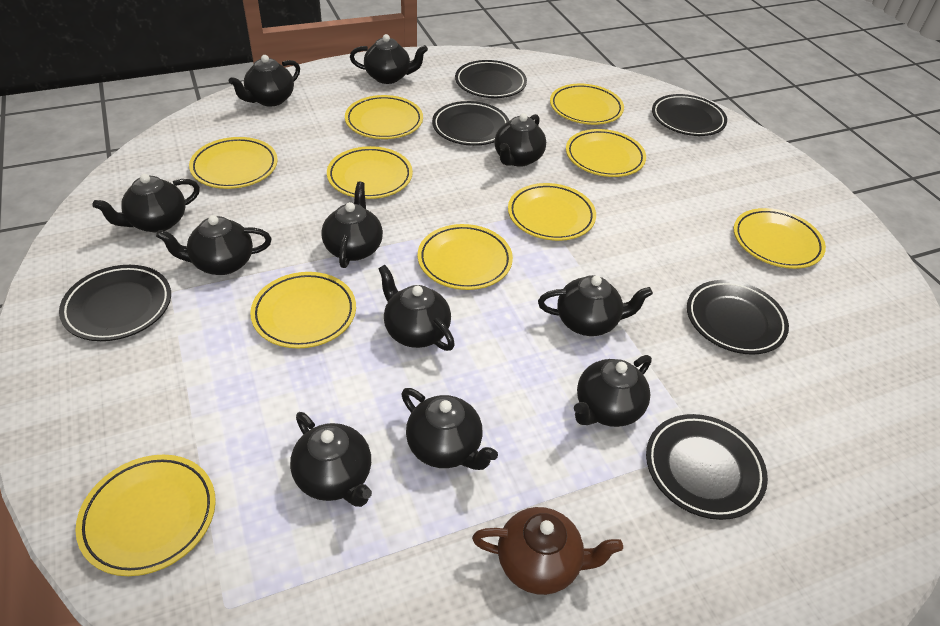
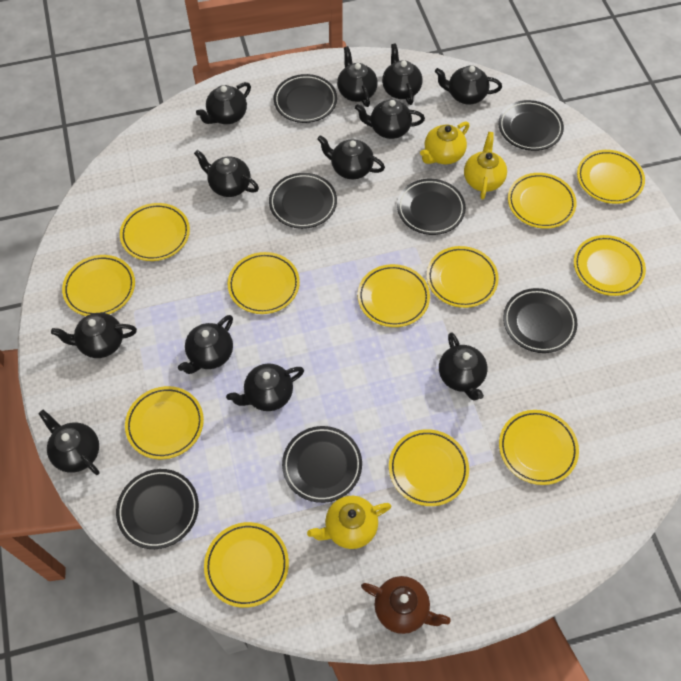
black plate: [59,265,171,341] [432,101,509,146] [455,60,527,98] [646,414,768,520] [652,94,727,136] [687,280,789,355] = 6 -> [116,469,199,549] [269,173,337,229] [274,74,337,123] [282,426,362,503] [397,179,466,235] [498,100,564,151] [503,288,578,353] = 7
black teapot: [93,174,200,232] [156,215,271,275] [229,55,300,107] [290,412,372,507] [321,182,383,268] [350,34,428,84] [378,265,455,351] [401,388,498,470] [494,113,546,167] [538,275,653,336] [574,355,652,427] = 11 -> [38,410,100,475] [51,313,137,358] [178,315,233,374] [194,150,259,197] [196,82,251,124] [226,363,304,411] [317,135,385,179] [337,46,378,107] [355,99,425,139] [382,43,422,105] [435,65,502,104] [439,332,488,400] = 12
yellow plate: [75,455,216,576] [189,137,278,189] [250,272,356,348] [327,146,413,199] [345,95,423,139] [418,224,513,290] [508,183,596,241] [550,84,624,125] [566,129,646,177] [734,208,826,269] = 10 -> [62,255,135,316] [120,203,190,261] [125,386,204,459] [204,522,289,608] [228,252,300,314] [358,264,430,327] [389,429,469,506] [427,246,499,308] [499,410,579,485] [508,173,577,229] [574,235,646,296] [577,150,645,204] = 12
yellow teapot: none = 0 -> [307,496,391,549] [420,122,469,164] [464,132,507,199] = 3

